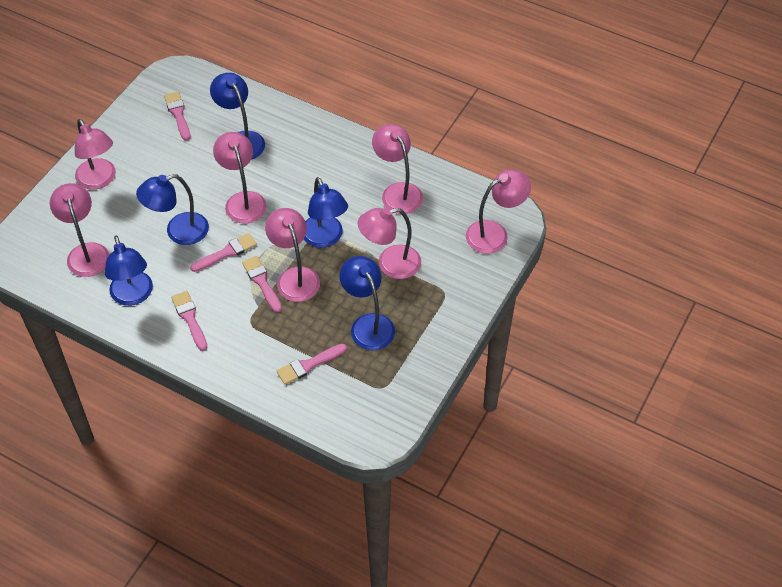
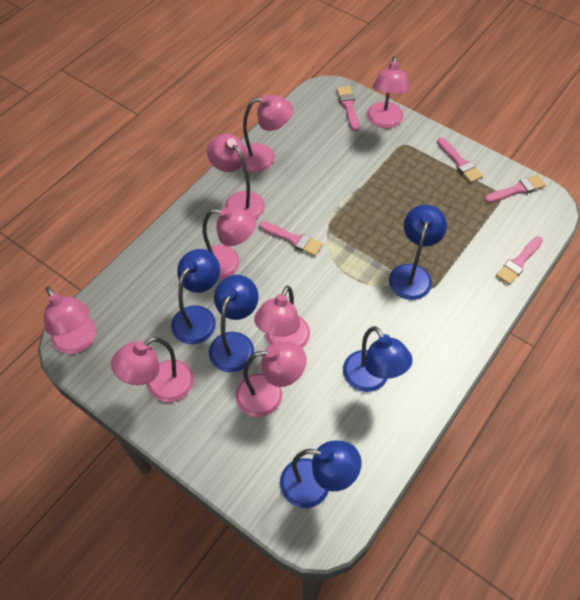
pink lamp: [50,183,109,277] [75,119,116,190] [213,132,267,223] [265,208,320,302] [358,207,421,279] [372,124,423,214] [466,170,531,254] = 7 -> [44,287,97,354] [111,337,194,402] [203,207,256,280] [207,134,265,219] [235,341,307,417] [242,95,293,172] [254,286,310,348] [367,56,410,128] = 8

